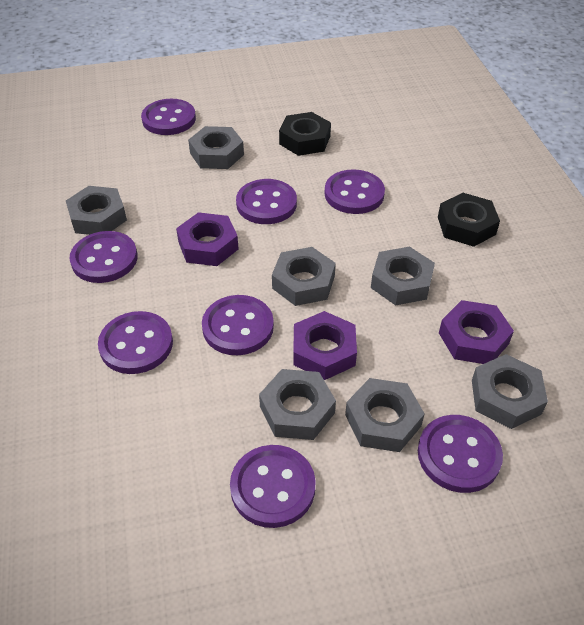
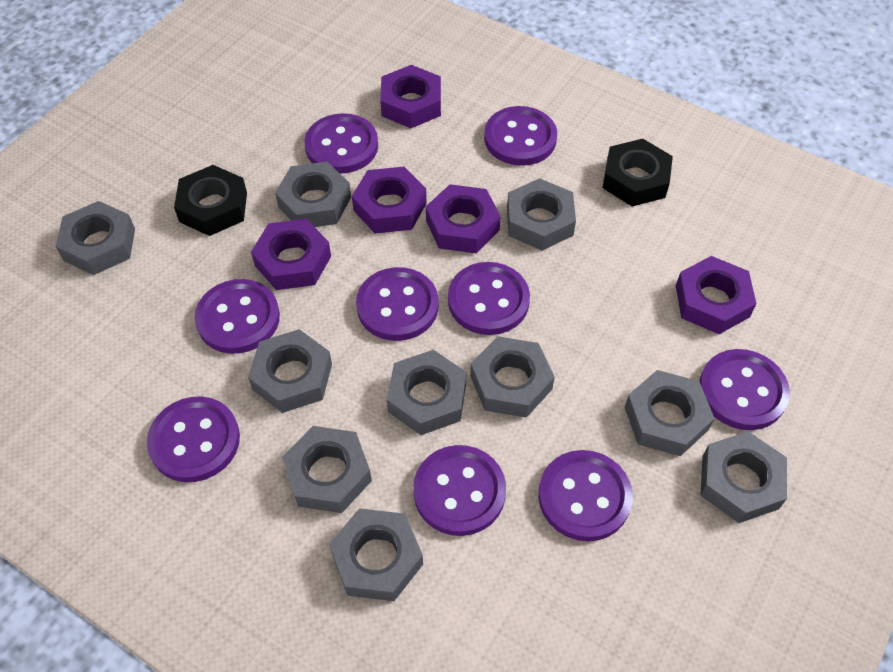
grey nut: [66,186,127,235] [188,126,244,169] [259,369,336,440] [272,247,336,306] [345,378,425,452] [371,247,435,306] [472,354,548,429] = 7 -> [56,201,135,275] [248,329,332,413] [275,162,351,227] [282,426,372,513] [329,508,423,601] [387,350,466,435] [470,336,555,418] [507,178,576,251] [625,370,715,456] [700,431,787,523] = 10
purple button: [70,231,138,283] [98,311,173,374] [141,99,196,135] [202,295,274,355] [230,445,316,528] [236,179,297,224] [325,169,385,214] [418,415,503,493] = 8 -> [147,396,240,482] [195,279,280,354] [305,113,378,174] [356,267,438,341] [413,445,506,536] [448,262,530,335] [484,106,557,166] [538,450,633,541] [699,349,790,430] = 9
purple nut: [176,212,239,266] [293,311,357,380] [439,300,514,364] = 3 -> [251,219,331,290] [352,167,427,234] [380,65,441,128] [426,184,501,253] [676,256,756,334] = 5

